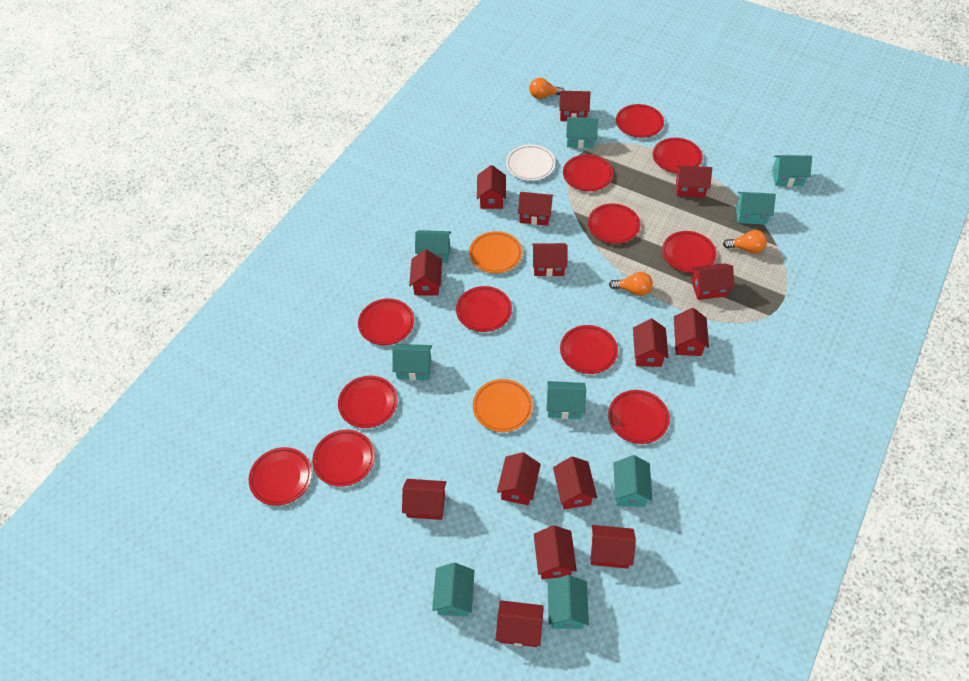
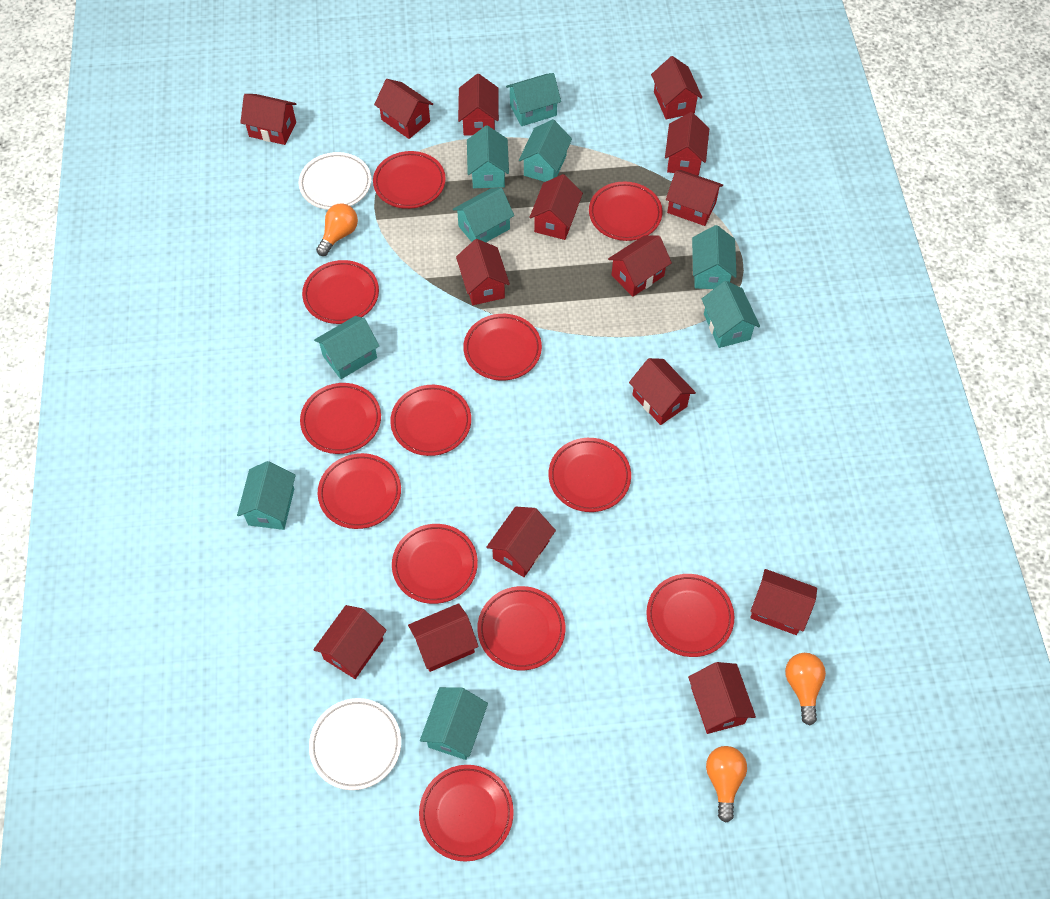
orange plate: [469,231,522,273] [473,379,533,432] = 2 -> none = 0
white plate: [506,145,555,181] = 1 -> [299,152,371,210] [309,698,401,790] = 2

